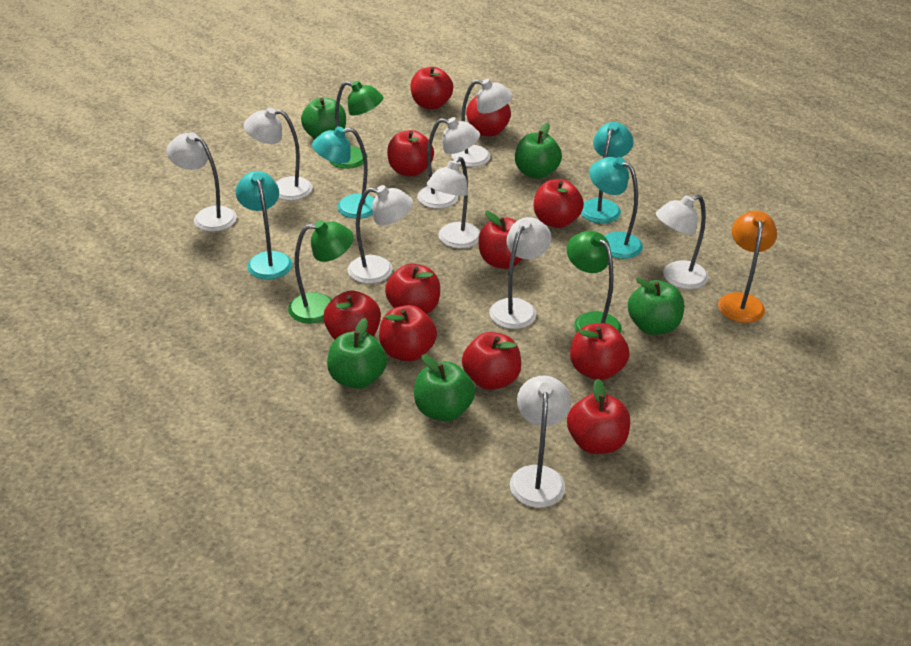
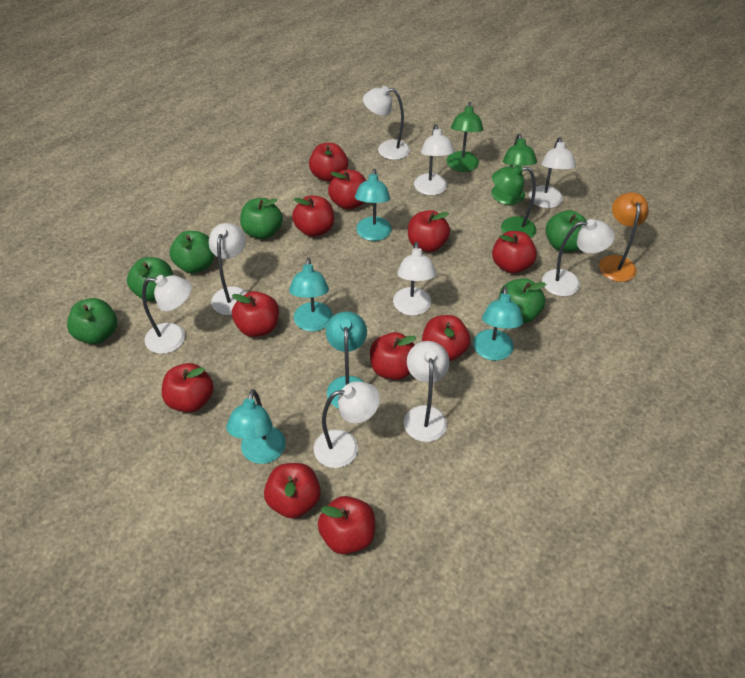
green apple: [301,97,346,139] [327,318,387,389] [414,355,475,421] [515,123,562,179] [628,278,684,335] = 5 -> [67,298,117,344] [127,257,173,301] [169,231,214,273] [240,198,283,239] [499,278,546,323] [546,210,587,252] = 6
turquoise lamp: [235,171,292,279] [312,126,374,219] [581,122,634,223] [589,157,643,259] = 4 -> [226,389,286,464] [289,257,333,332] [326,311,367,409] [355,169,392,241] [473,286,523,361] = 5

